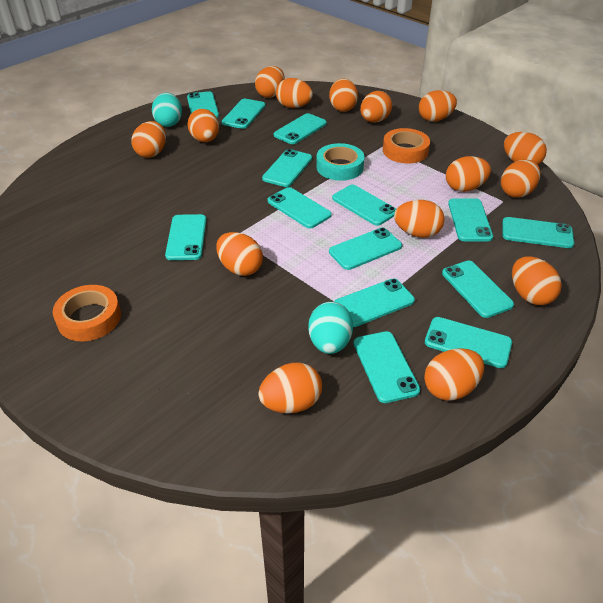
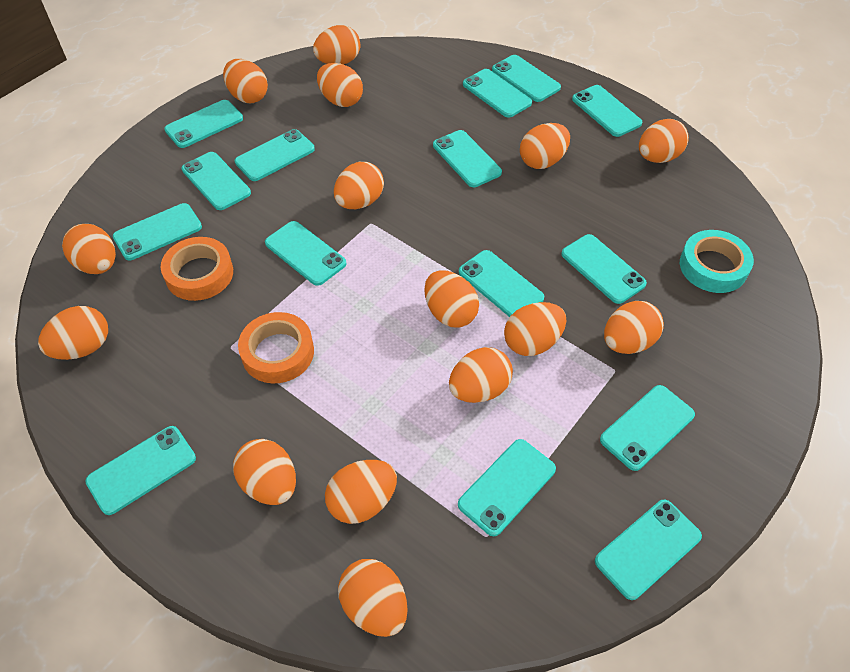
turquoise egg: [152,93,182,127] [308,302,353,354] = 2 -> none = 0
turquoise phone: [165,214,206,260] [187,91,219,118] [222,99,265,129] [262,149,312,187] [268,187,332,229] [274,113,327,144] [329,228,402,270] [332,185,396,226] [334,278,415,327] [354,331,420,403] [425,317,512,368] [442,261,514,318] [448,198,493,241] [502,217,574,248] = 14 -> [85,426,196,515] [113,203,202,260] [164,100,243,148] [181,152,251,210] [235,129,315,181] [265,221,346,286] [433,130,502,187] [458,439,556,536] [459,250,544,317] [463,69,532,118] [492,55,561,102] [561,234,647,304] [572,85,642,137] [595,500,702,600] [600,385,695,471] = 15

